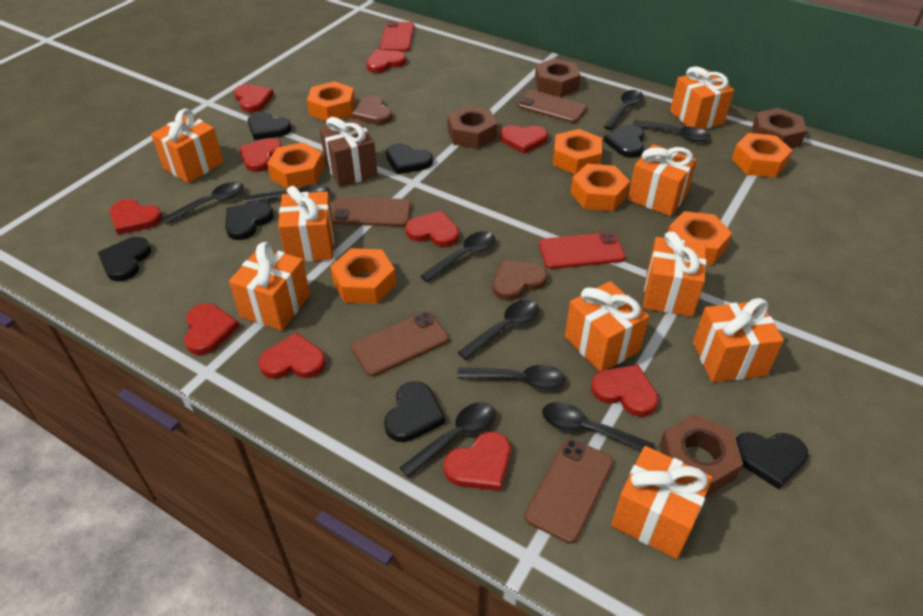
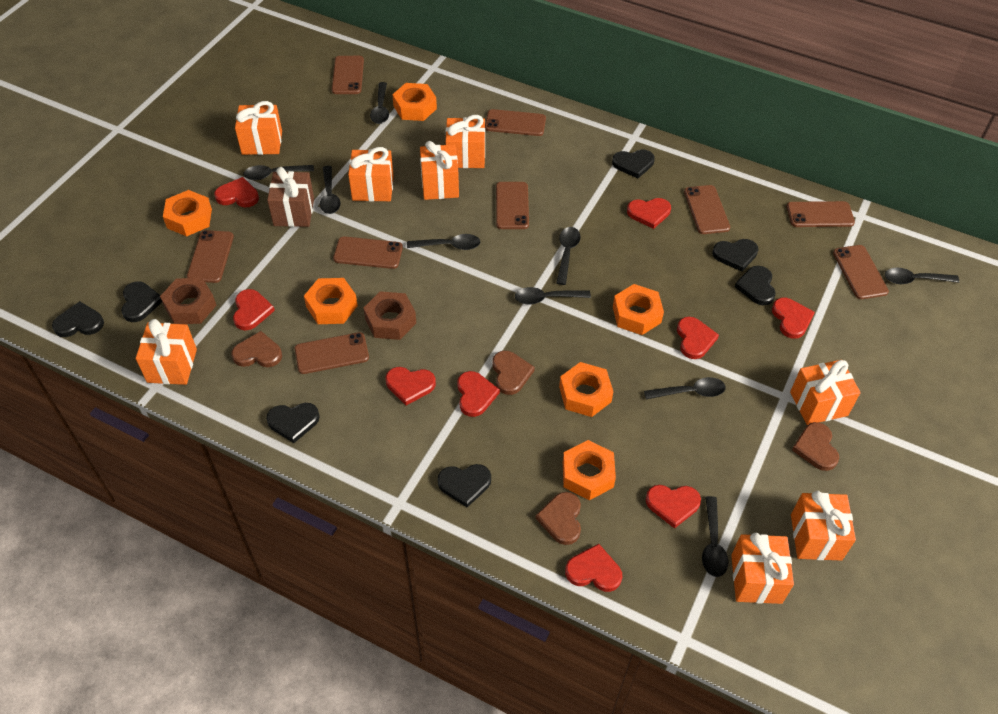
brown heart: [352,95,392,125] [493,259,547,301] = 2 -> [232,331,282,367] [492,351,535,395] [536,492,581,545] [792,422,839,471] = 4
brown nut: [447,106,497,149] [535,58,581,97] [659,414,743,497] [752,108,806,148] = 4 -> [160,278,217,324] [364,291,416,340] = 2
brown phone: [332,197,411,227] [351,312,449,376] [517,90,587,123] [525,439,614,544] = 4 -> [187,230,234,283] [295,332,369,374] [332,56,364,94] [333,236,403,269] [485,109,546,136] [496,182,529,229] [684,185,730,234] [787,201,855,227] [833,245,889,299] = 9
orange gift: [151,109,224,183] [229,242,310,331] [278,186,334,262] [565,281,649,372] [611,446,713,559] [628,144,697,216] [643,231,706,317] [670,66,734,129] [693,298,784,382] = 9 -> [136,319,197,385] [235,101,282,155] [348,147,394,201] [420,141,459,200] [446,115,485,168] [731,533,794,604] [790,360,861,425] [791,491,856,561] = 8
orange nut: [267,142,324,189] [307,81,355,121] [330,248,396,304] [553,129,602,174] [571,164,630,211] [668,211,732,265] [732,133,792,178] = 7 -> [163,190,212,236] [304,278,358,324] [392,83,437,121] [559,362,613,417] [563,440,616,500] [613,284,664,335] = 6
red heart: [110,199,162,235] [184,303,240,355] [234,84,274,113] [239,138,282,172] [259,332,326,379] [366,49,406,73] [405,211,459,247] [444,432,511,491] [500,125,548,153] [591,365,659,417] = 10 -> [214,177,259,207] [233,289,275,330] [386,367,436,405] [457,371,500,417] [565,544,622,592] [627,198,671,229] [646,485,701,529] [677,317,719,359] [772,298,815,339] = 9
red phone: [380,21,414,52] [539,232,626,269] = 2 -> none = 0

